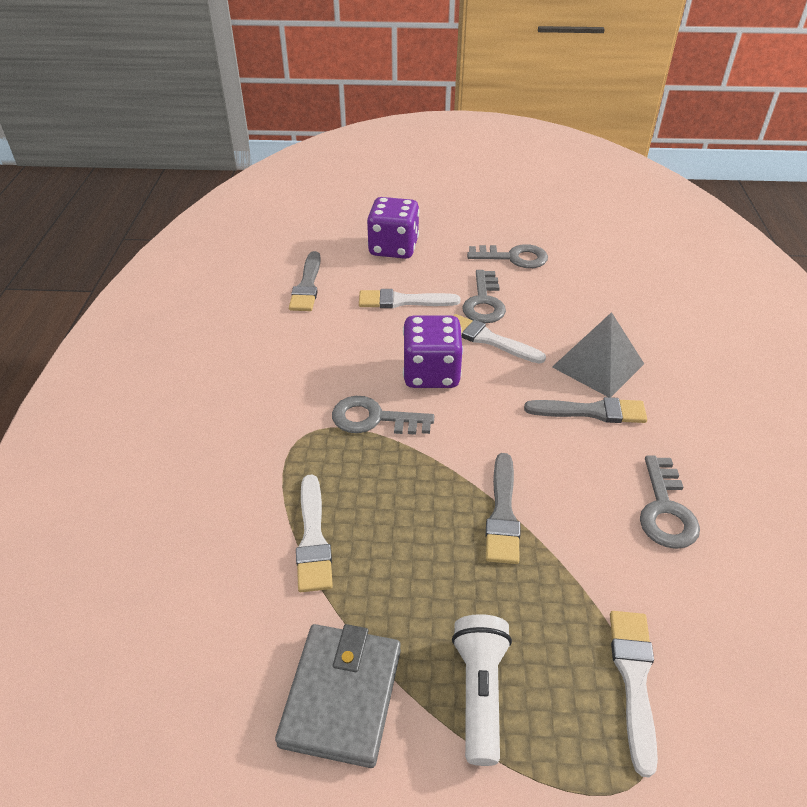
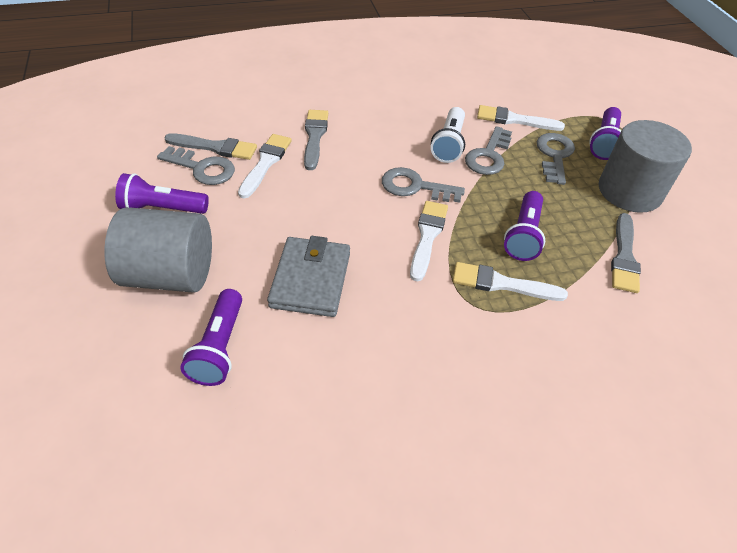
grey cylinder: none = 0 -> [104,207,212,292] [599,120,692,213] = 2
grey pyramid: [552,312,644,397] = 1 -> none = 0
purple dice: [367,197,419,259] [403,316,463,388] = 2 -> none = 0
purple flashlight: none = 0 -> [115,173,209,214] [180,289,242,386] [504,191,545,261] [589,107,621,160] = 4

